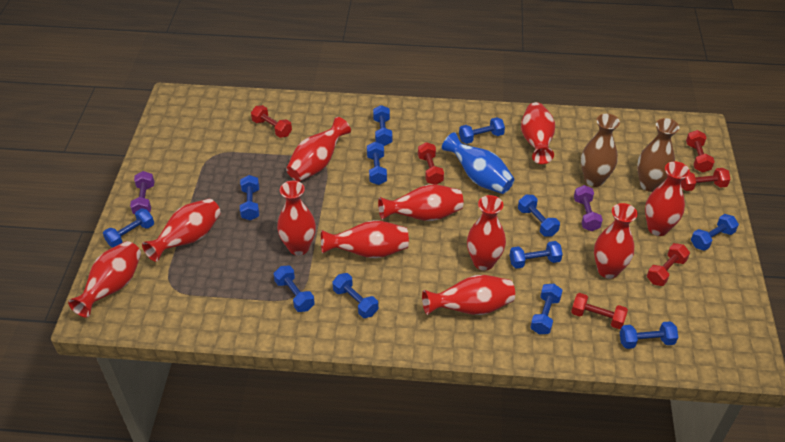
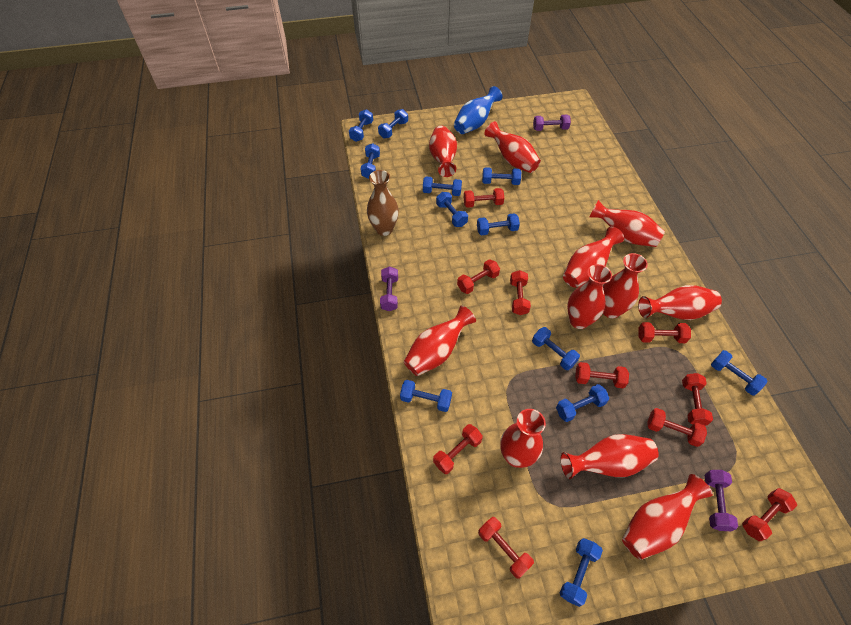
brown vase: [581,114,620,187] [637,118,679,192] = 2 -> [367,170,399,236] = 1
purple dumbbell: [130,171,155,214] [574,185,603,231] = 2 -> [380,266,398,311] [533,115,571,131] [705,470,738,531] = 3
red dumbbell: [251,105,292,138] [418,142,444,185] [571,293,628,329] [647,243,690,286] [681,168,730,191] [686,130,715,173] = 6 -> [433,424,483,474] [457,259,500,294] [464,188,504,208] [478,517,534,579] [510,270,531,315] [575,362,629,388] [638,322,691,343] [648,408,707,447] [682,373,713,426] [742,488,797,541] = 10

